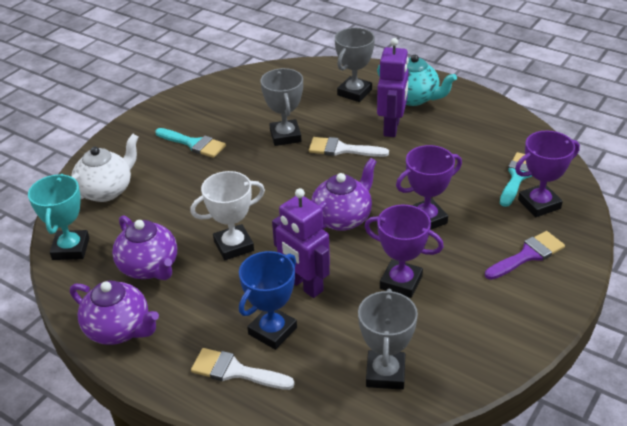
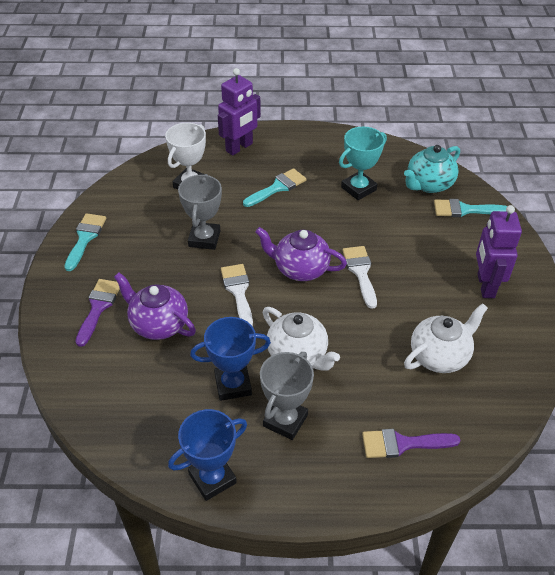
blue trophy: [239,251,297,350] = 1 -> [168,409,247,501] [190,317,271,401] = 2
grey trophy: [260,68,303,146] [335,28,375,102] [358,289,418,390] = 3 -> [178,174,222,250] [260,352,314,440] = 2
purple brush: [485,231,565,280] = 1 -> [75,279,120,347] [362,429,461,458] = 2
purple teapot: [70,281,159,345] [112,215,177,280] [311,158,377,231] = 3 -> [114,272,196,340] [255,227,347,281] = 2
purple trophy: [364,205,444,298] [396,145,462,230] [515,131,580,217] = 3 -> none = 0
turquoise brush: [155,128,226,158] [500,152,532,207] = 2 -> [64,213,106,271] [243,168,307,207] [434,199,507,217] = 3
white teapot: [71,134,139,202] = 1 -> [263,307,340,371] [404,303,488,373] = 2

